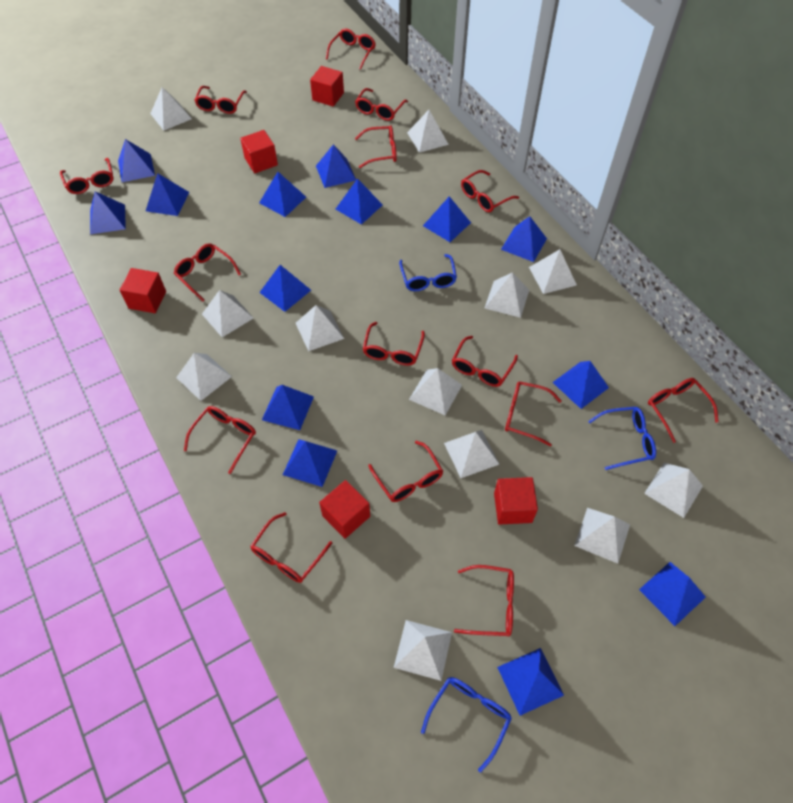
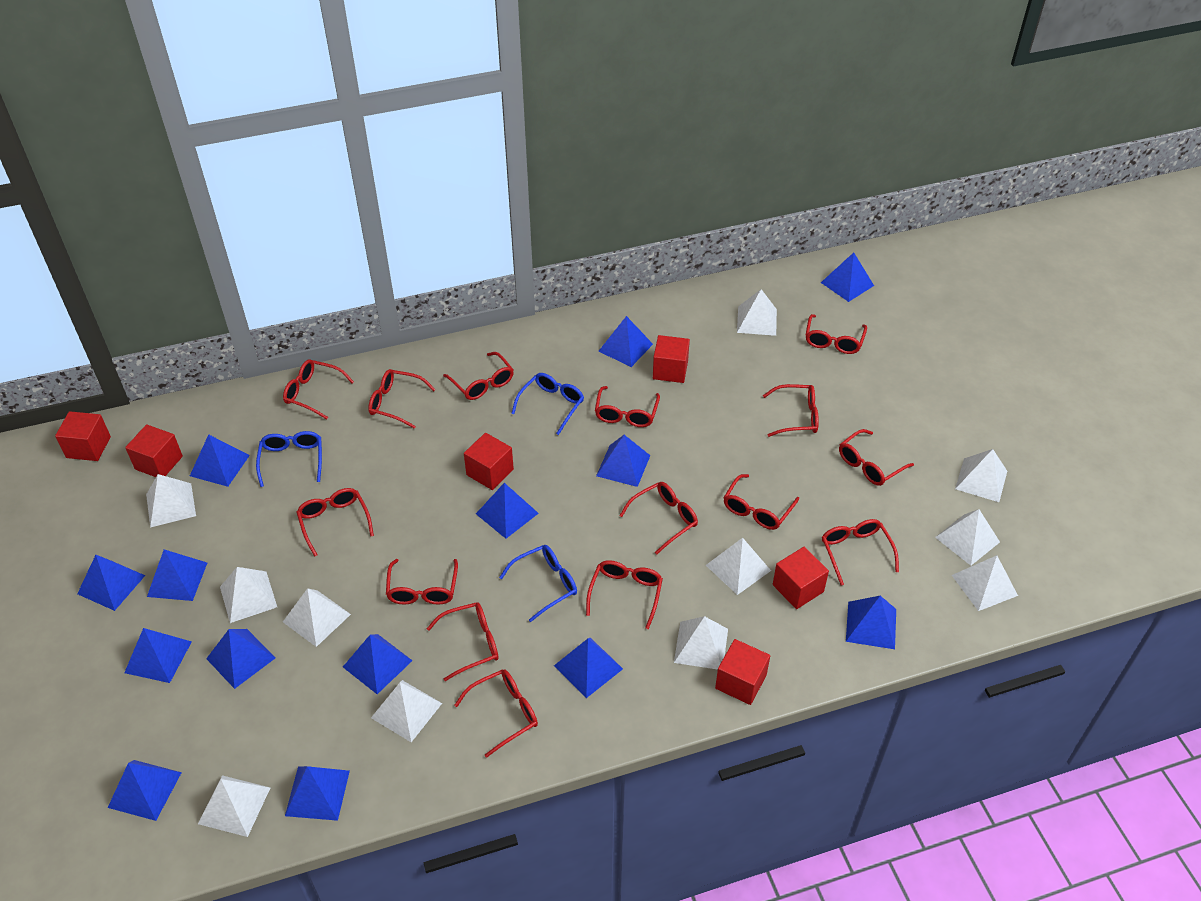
red cube: [120,268,166,313] [240,130,278,173] [310,66,344,107] [319,480,370,539] [494,477,538,525] = 5 -> [55,411,111,461] [125,424,183,477] [464,433,514,490] [653,335,690,383] [715,639,770,705] [773,547,829,609] = 6
white pyramid: [150,87,192,131] [176,353,232,401] [202,290,253,337] [296,305,344,351] [394,620,452,681] [407,110,449,153] [409,368,462,415] [444,430,499,478] [485,272,529,318] [529,249,577,294] [574,508,630,564] [644,463,703,518] = 12 -> [146,474,196,527] [198,775,270,837] [220,567,277,623] [283,588,351,647] [371,680,442,742] [674,616,728,670] [706,538,771,595] [737,289,777,336] [935,509,1000,565] [952,555,1018,611] [955,449,1007,502] = 11

